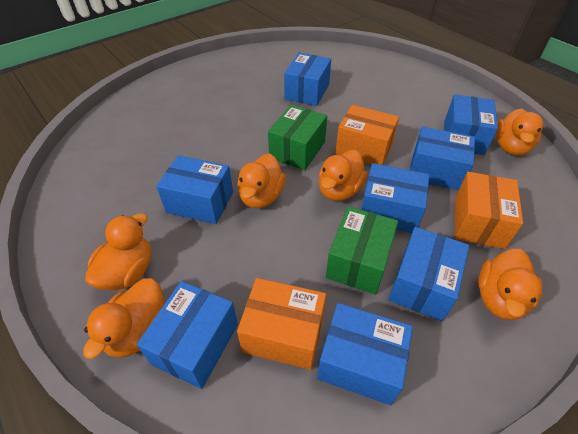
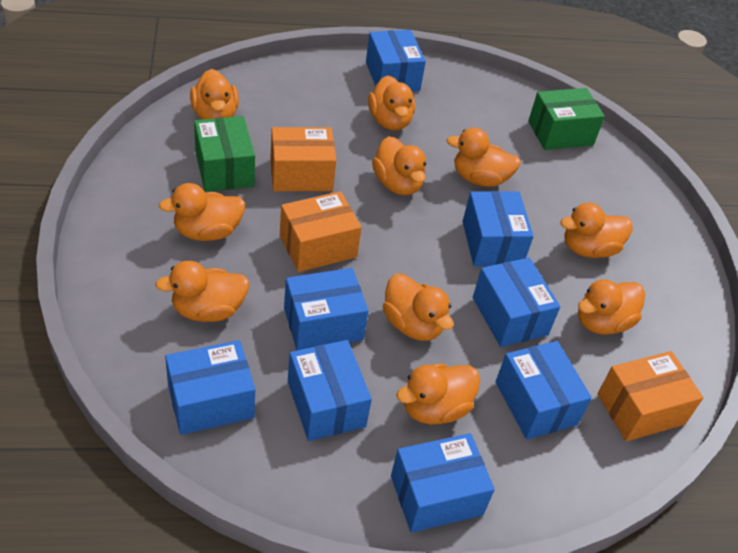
orange duck: [83,278,164,359] [85,213,151,290] [237,153,286,208] [319,150,367,201] [478,249,542,320] [495,109,543,156] = 6 -> [155,261,249,322] [159,183,245,241] [190,69,239,120] [368,75,415,131] [372,136,426,195] [383,274,454,341] [396,363,480,424] [447,128,521,187] [560,203,633,258] [578,279,645,335] = 10

